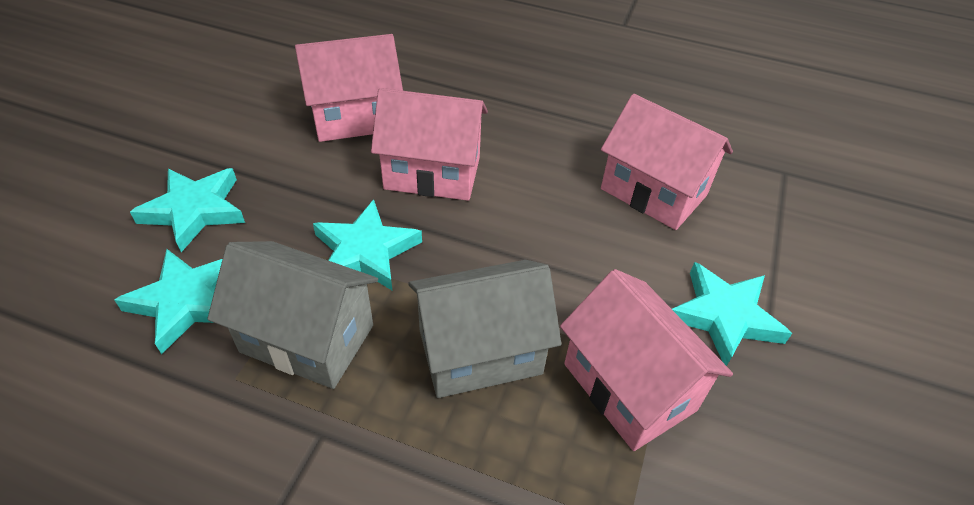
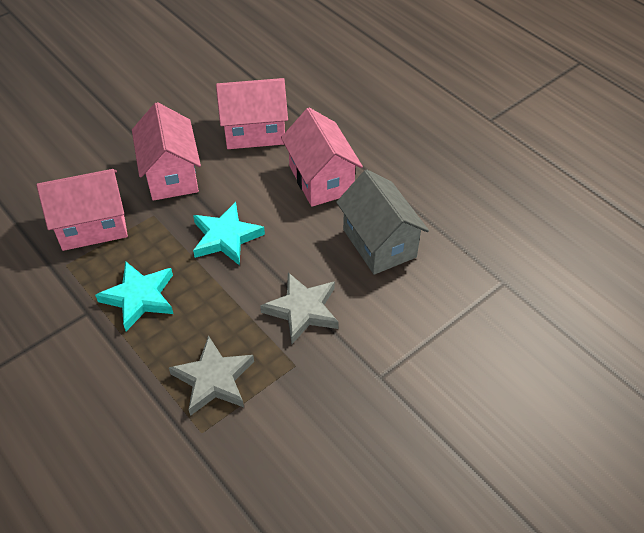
grey house: [208,241,378,389] [408,260,561,398] = 2 -> [336,170,429,275] = 1
grey star: none = 0 -> [169,336,254,416] [260,273,339,344] = 2
turquoise star: [115,249,222,354] [130,168,245,252] [313,199,422,290] [672,262,792,366] = 4 -> [95,261,173,331] [193,202,265,266] = 2

